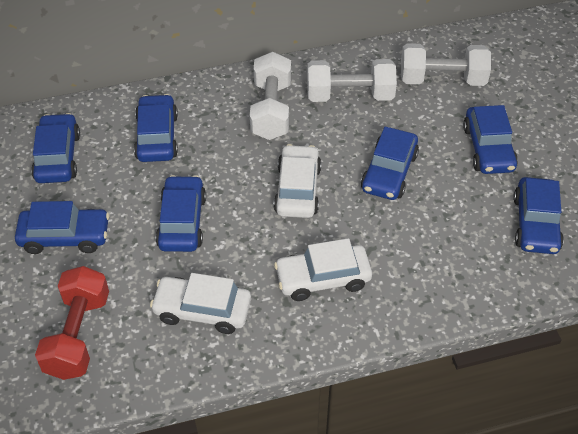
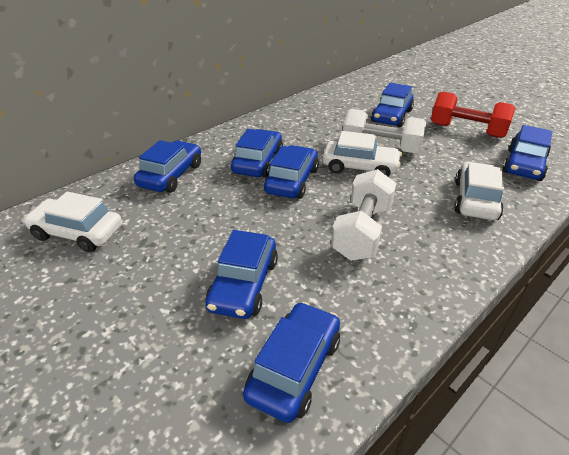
white dumbbell: [250,52,291,140] [307,59,397,102] [401,43,491,86] = 3 -> [331,169,396,261] [343,109,426,154] = 2

